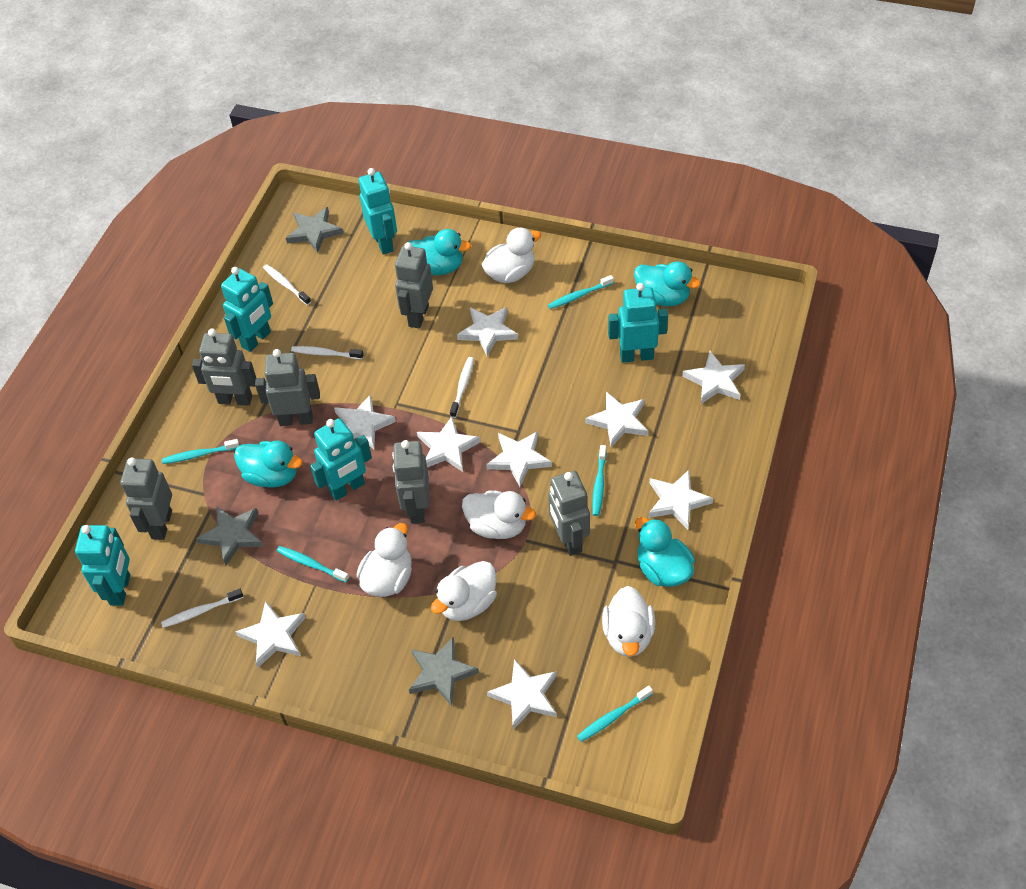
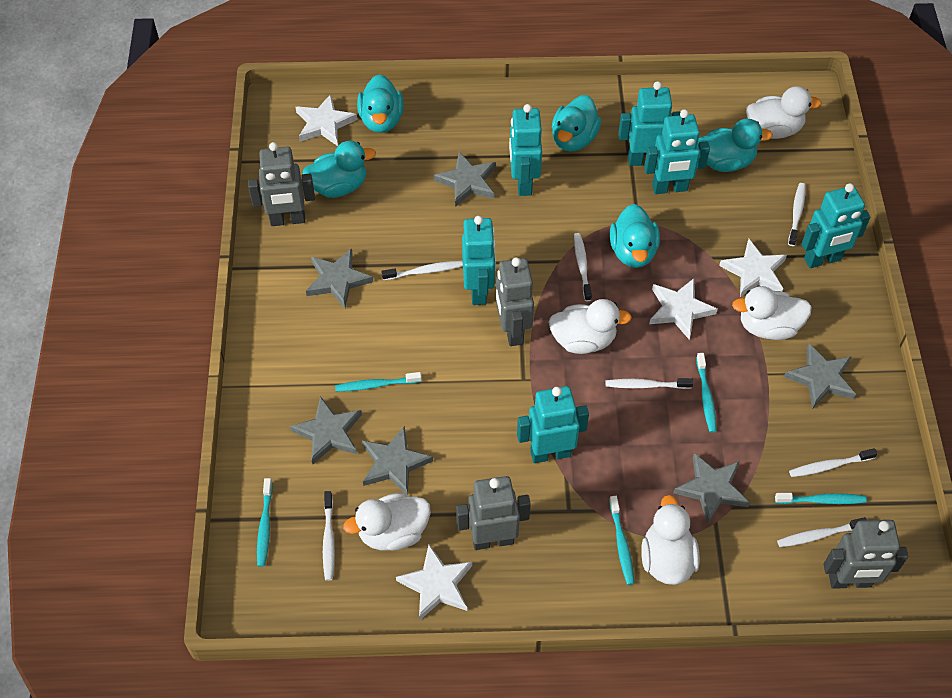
grey robot: [120,457,172,540] [192,328,256,406] [255,349,320,426] [392,440,430,524] [395,242,433,328] [548,471,590,556] = 6 -> [248,142,315,226] [456,476,531,550] [496,257,534,346] [823,520,908,589] = 4
grey star: [196,506,264,566] [286,207,344,253] [409,637,479,706] = 3 -> [290,396,362,464] [306,248,373,308] [362,426,433,496] [434,152,496,207] [673,453,750,525] [784,344,856,409] = 6
turquoise duck: [234,440,303,488] [409,229,472,275] [634,261,701,307] [635,517,695,587] = 4 -> [303,141,376,198] [357,74,404,133] [552,95,601,152] [610,204,660,268] [698,119,773,172] = 5
turquoise robot: [75,525,130,606] [221,267,273,352] [310,418,372,501] [359,168,397,254] [608,283,668,363] = 5 -> [462,216,496,305] [509,104,542,196] [517,386,589,463] [618,81,681,166] [644,109,710,194] [802,183,870,268] = 6
white star: [235,601,306,668] [334,394,396,449] [417,416,481,472] [457,307,518,356] [486,431,552,487] [487,659,557,730] [585,392,648,448] [649,470,713,530] [682,351,745,404] = 9 -> [296,94,357,146] [396,545,472,621] [649,278,717,339] [719,239,787,297] = 4
white toothbrush: [161,589,244,628] [263,265,311,305] [291,346,364,359] [450,357,474,418] = 4 -> [323,491,335,581] [381,261,463,280] [574,233,592,301] [606,378,693,389] [777,517,867,547] [788,183,805,246] [789,448,877,477] = 7

